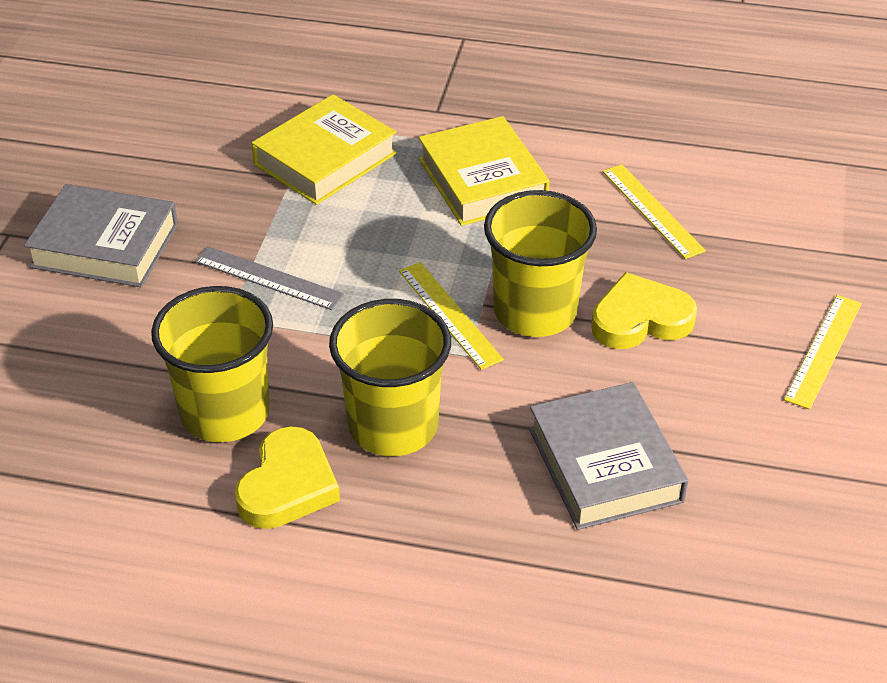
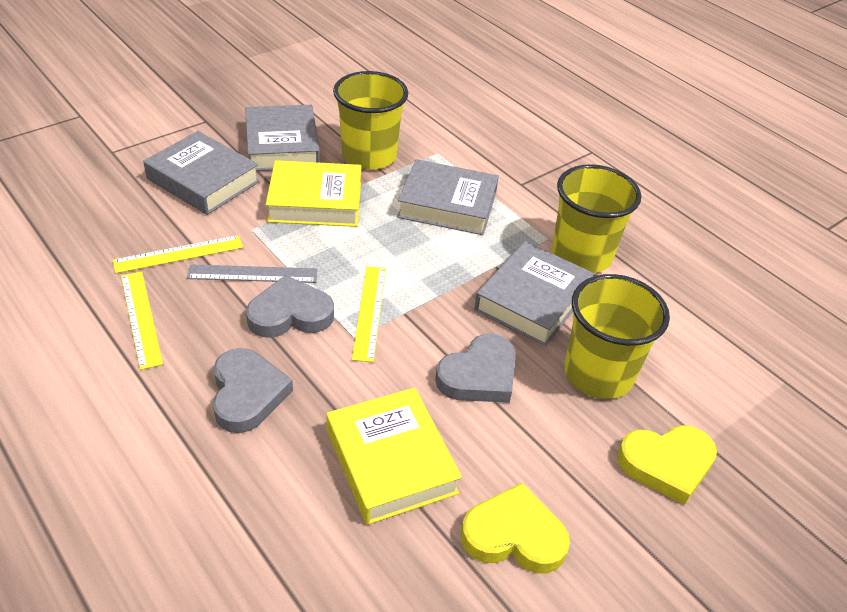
grey book: [24,184,178,287] [529,382,688,530] = 2 -> [143,131,260,215] [245,105,320,171] [397,159,499,235] [474,241,594,346] = 4
grey heart: none = 0 -> [213,348,293,433] [246,275,334,338] [435,334,516,403] = 3

